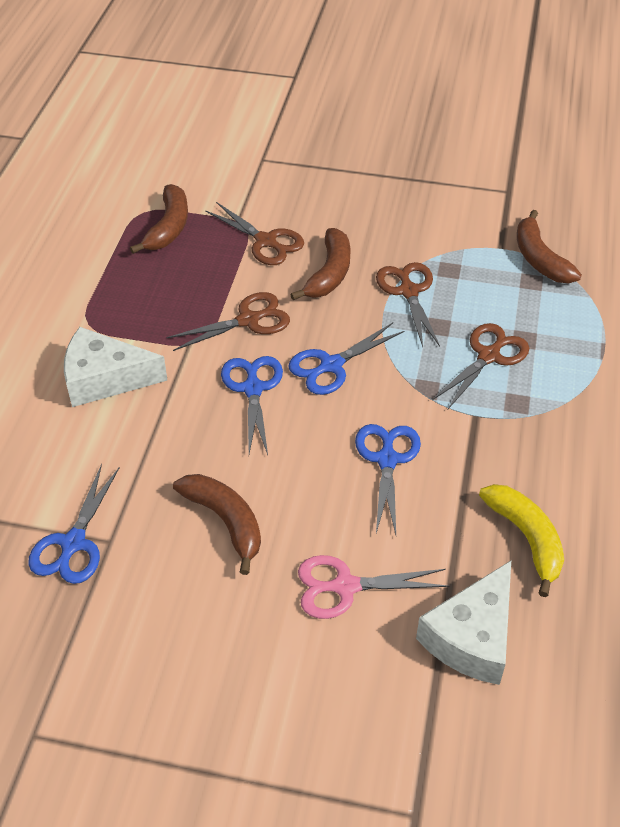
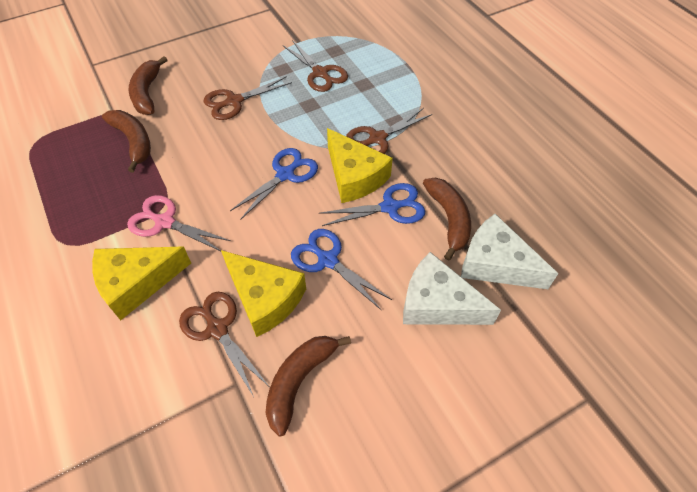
blue scissors: [28,464,120,584] [221,356,283,455] [288,322,404,395] [355,424,421,535] = 4 -> [230,148,318,220] [291,229,392,310] [319,183,425,226] = 3
yellow banana: [479,484,564,597] = 1 -> none = 0
yellow cheese: none = 0 -> [92,247,191,320] [221,250,306,337] [327,128,393,203] = 3

